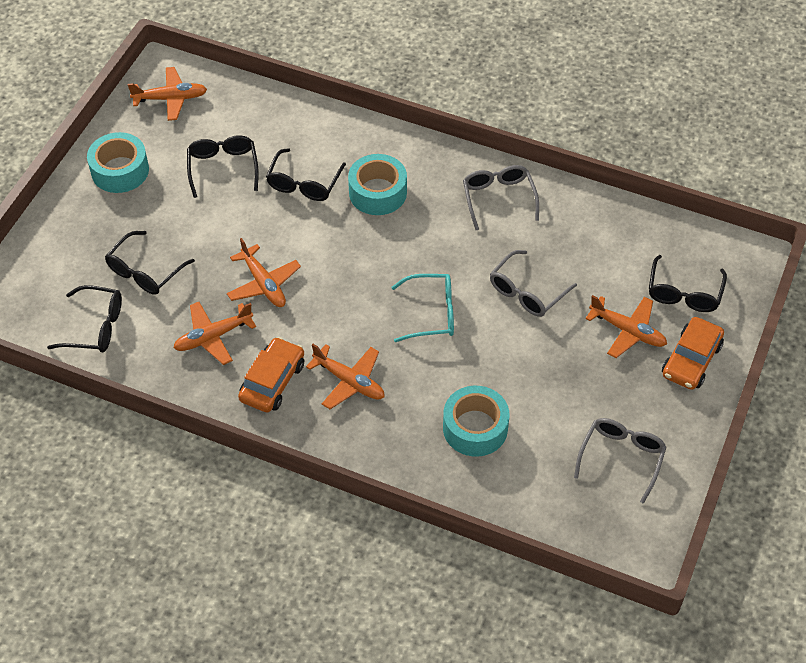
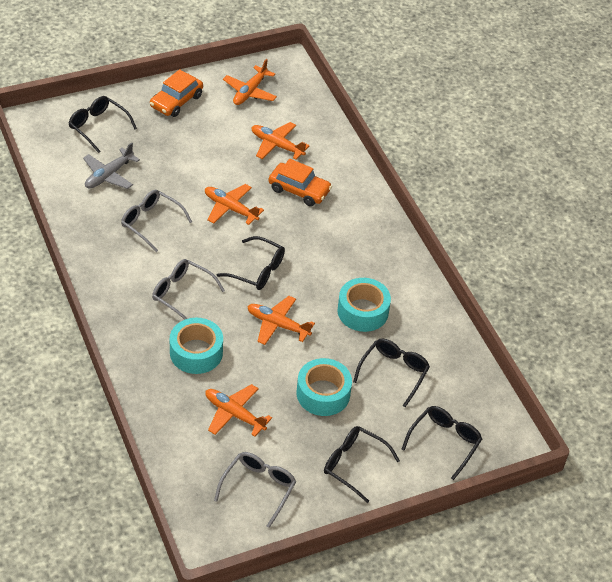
grey plane: none = 0 -> [83,143,140,189] = 1
turquoise glasses: [391,274,454,342] = 1 -> none = 0

